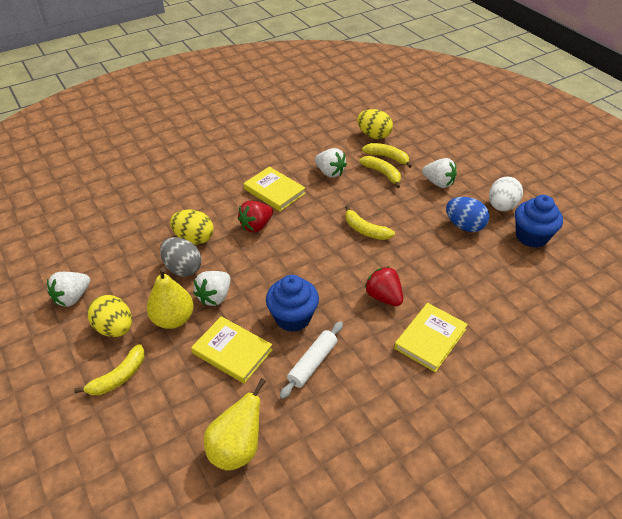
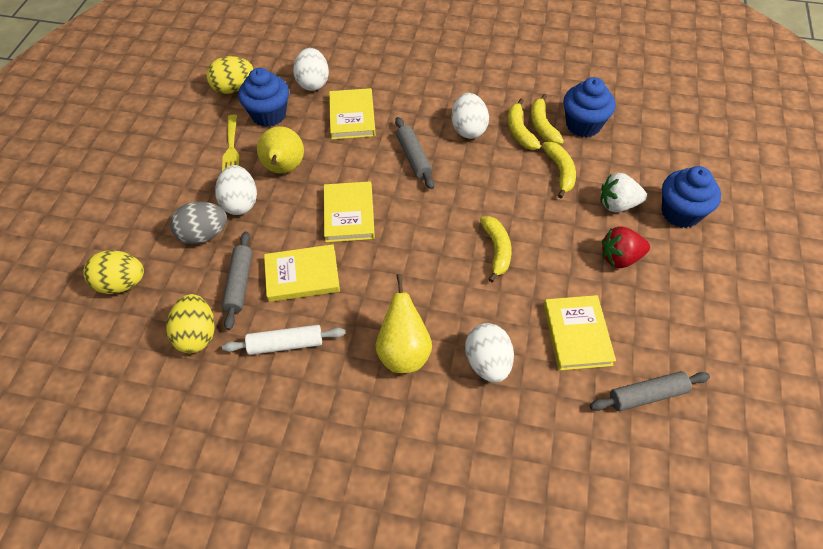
blue cupcake: [266,275,319,332] [515,195,563,248] = 2 -> [238,68,289,127] [563,77,616,137] [662,166,721,228] = 3
blue egg: [446,197,489,232] = 1 -> none = 0
grey rolling pin: none = 0 -> [222,231,253,330] [395,117,434,189] [590,371,710,411] = 3
red strawberry: [238,201,273,232] [365,266,403,306] = 2 -> [602,226,650,268] = 1
white egg: [489,177,523,211] = 1 -> [215,165,257,215] [293,48,329,91] [452,93,489,139] [465,323,514,382] = 4
white strawberry: [47,272,90,307] [194,271,230,306] [315,148,347,178] [422,158,457,188] = 4 -> [601,173,647,212] = 1
yellow book: [191,316,273,384] [244,167,306,211] [394,303,468,372] = 3 -> [264,244,340,302] [324,181,375,242] [329,88,376,140] [544,295,616,371] = 4
yellow fork: none = 0 -> [222,115,240,171] = 1

